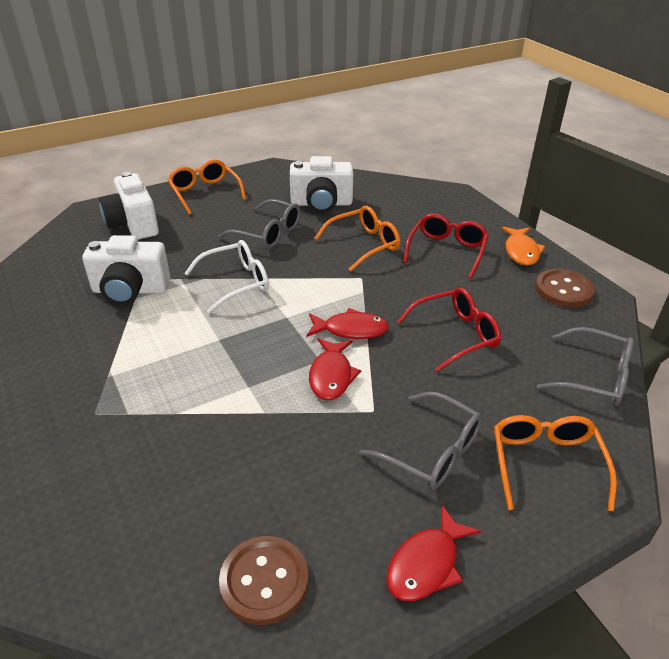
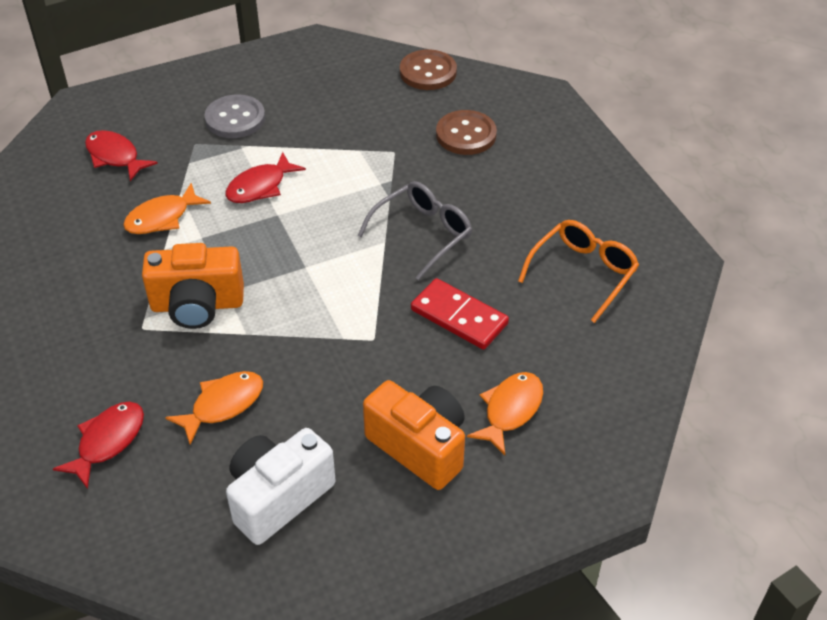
grey button: none = 0 -> [204,95,265,138] = 1
grey glasses: [218,199,301,249] [359,392,483,489] [537,327,634,406] = 3 -> [358,181,472,280] = 1
orange camera: none = 0 -> [142,243,244,329] [363,380,465,490] = 2
orange fish: [502,226,545,266] = 1 -> [123,183,211,234] [165,371,263,445] [467,372,543,455] = 3
orange glasses: [168,159,246,215] [315,206,400,271] [494,415,617,511] = 3 -> [518,220,639,323] = 1
red domino: none = 0 -> [411,278,509,349] = 1
red glasses: [397,287,501,372] [403,214,489,279] = 2 -> none = 0
white camera: [82,235,170,305] [99,172,159,240] [290,156,353,213] = 3 -> [226,428,336,545] = 1
white glasses: [185,240,269,314] = 1 -> none = 0

